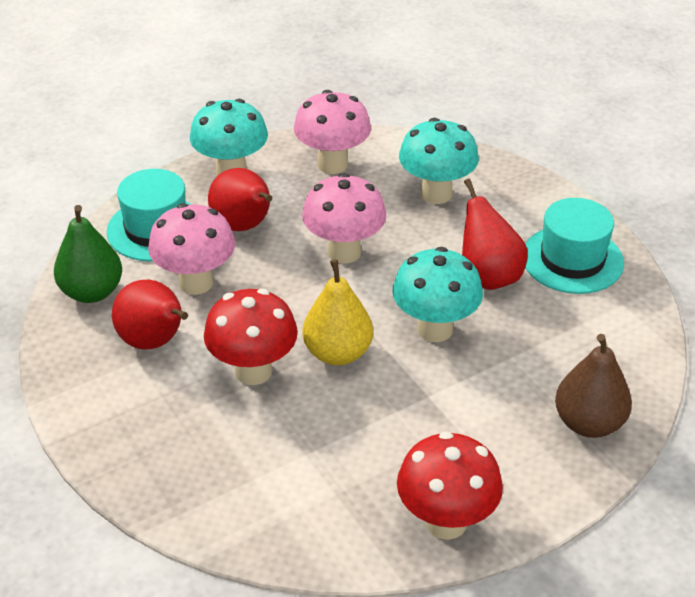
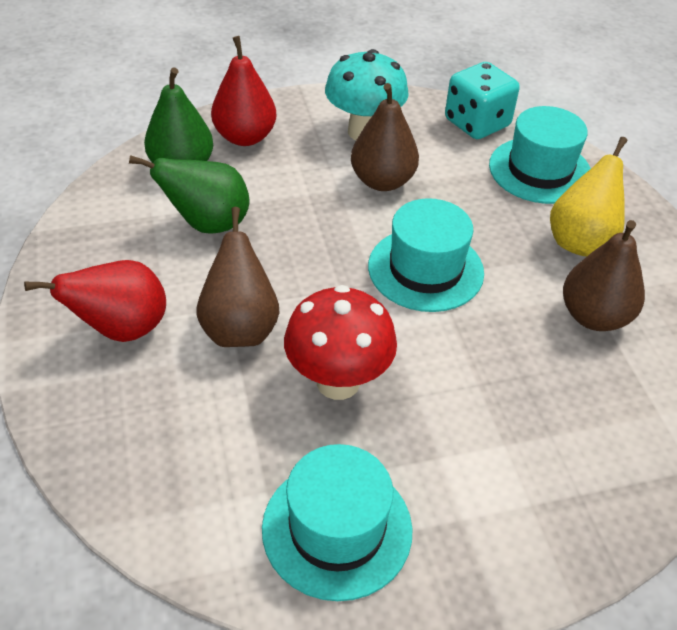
brown pear: [555,334,632,438] = 1 -> [197,207,280,347] [351,83,419,191] [563,220,645,331] = 3
green pear: [54,205,122,303] = 1 -> [129,155,250,234] [144,67,213,163] = 2
pink mushroom: [148,203,235,295] [294,90,371,174] [302,173,386,264] = 3 -> none = 0
red mushroom: [204,289,298,385] [397,431,503,540] = 2 -> [284,285,397,400] = 1
red pear: [112,280,188,350] [208,168,272,231] [462,179,528,290] = 3 -> [24,260,166,342] [211,36,276,146] = 2
turquoise dice: none = 0 -> [445,62,520,139] = 1
turquoise hat: [106,169,192,261] [525,198,624,294] = 2 -> [262,444,413,601] [368,198,484,312] [489,106,591,204] = 3
turquoise mushroom: [190,99,268,176] [392,247,483,342] [399,118,479,204] = 3 -> [325,49,409,140] = 1

